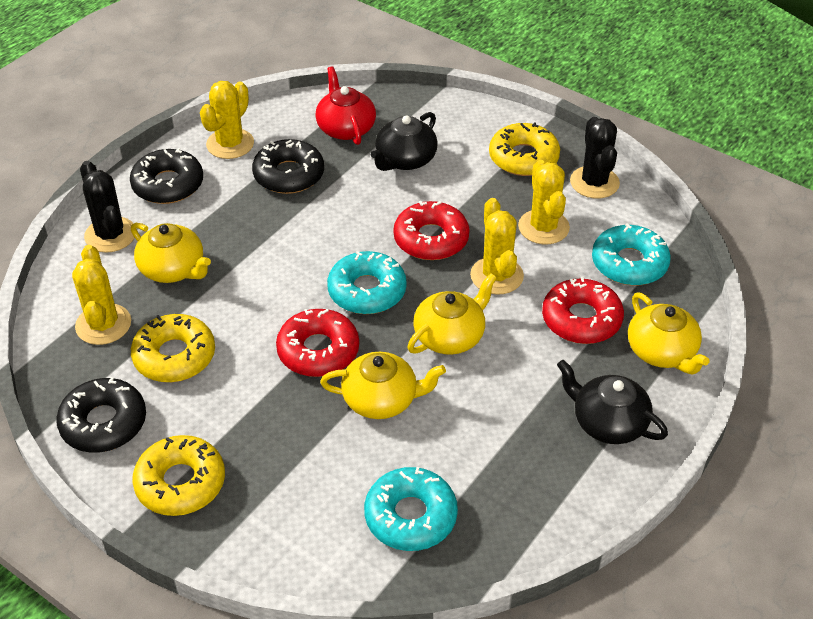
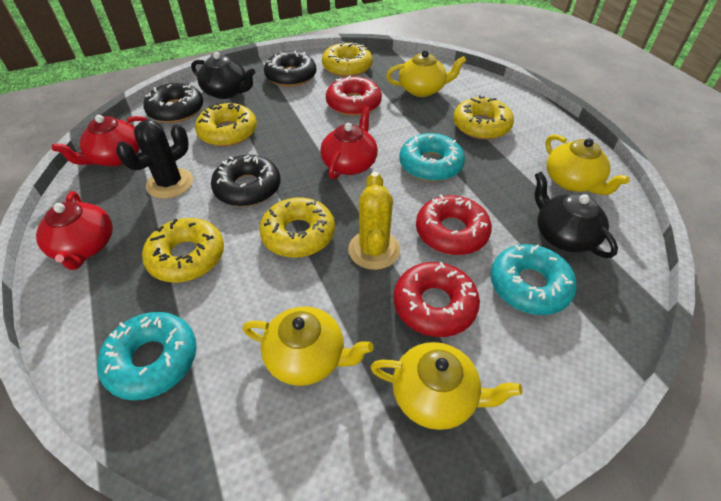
black cactus: [80,161,135,253] [570,117,620,198] = 2 -> [116,120,193,199] = 1
red teapot: [315,66,376,145] = 1 -> [36,191,113,270] [52,115,148,166] [320,106,378,180] = 3
yellow cactus: [72,245,131,345] [200,81,254,159] [470,198,524,295] [518,160,570,245] = 4 -> [348,172,400,270] = 1
yellow donut: [131,314,215,382] [132,435,225,516] [489,122,560,176] = 3 -> [142,218,224,283] [195,103,257,147] [259,197,335,258] [322,42,373,77] [453,95,514,139] = 5

